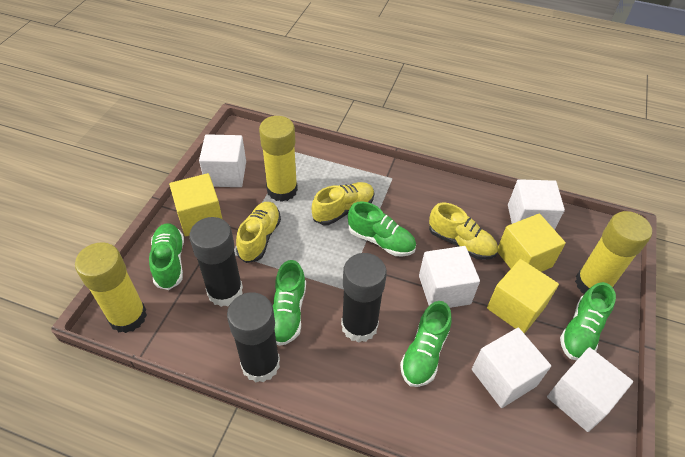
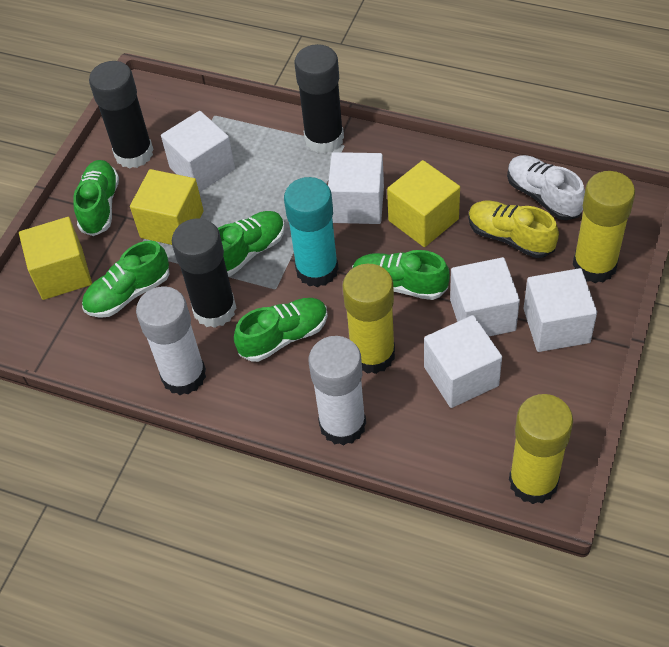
turquoise glue stick: none = 0 -> [284,177,339,287] = 1
white glue stick: none = 0 -> [136,286,206,395] [309,336,366,446] = 2
white shoe: none = 0 -> [507,155,585,220] = 1
yellow shoe: [236,202,281,263] [312,182,374,225] [429,203,498,260] = 3 -> [468,201,559,258] = 1

